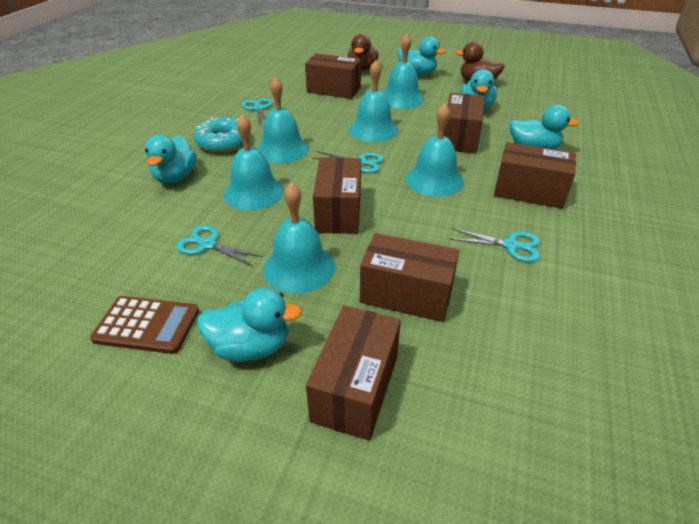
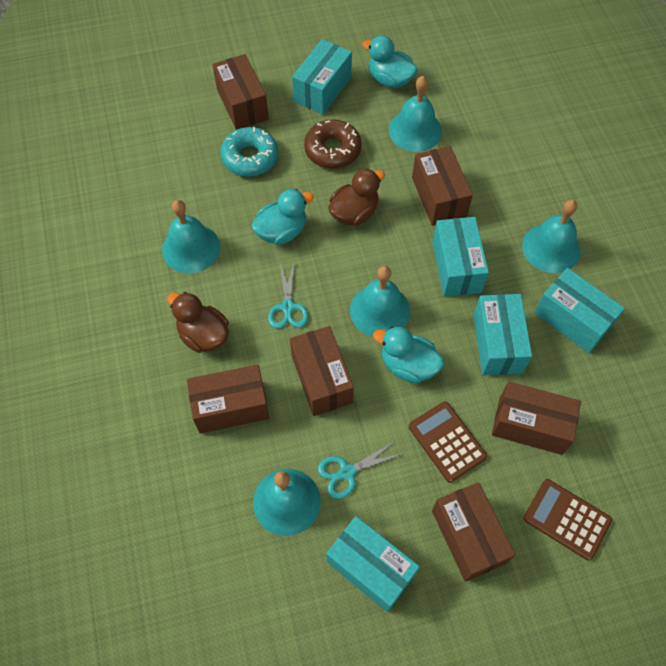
brown calculator: [90,296,199,354] = 1 -> [409,401,487,483] [523,479,612,560] = 2
brown donut: none = 0 -> [304,119,362,169] = 1
turquoise bell: [224,114,284,210] [257,76,309,163] [263,182,335,293] [349,60,398,142] [384,34,424,109] [406,103,464,197] = 6 -> [162,200,220,273] [253,469,321,536] [350,266,410,337] [389,76,442,152] [522,200,580,273] = 5
turquoise box: none = 0 -> [292,39,352,115] [326,516,420,612] [432,217,489,297] [473,294,532,376] [534,268,625,353] = 5
turquoise duck: [145,135,197,183] [197,288,302,362] [398,37,446,76] [461,69,497,110] [510,105,580,150] = 5 -> [251,189,314,245] [362,36,418,88] [373,326,444,384] = 3
turquoise scissors: [176,225,263,266] [242,98,272,126] [312,151,384,173] [450,228,540,262] = 4 -> [268,262,308,328] [318,441,403,499] = 2

